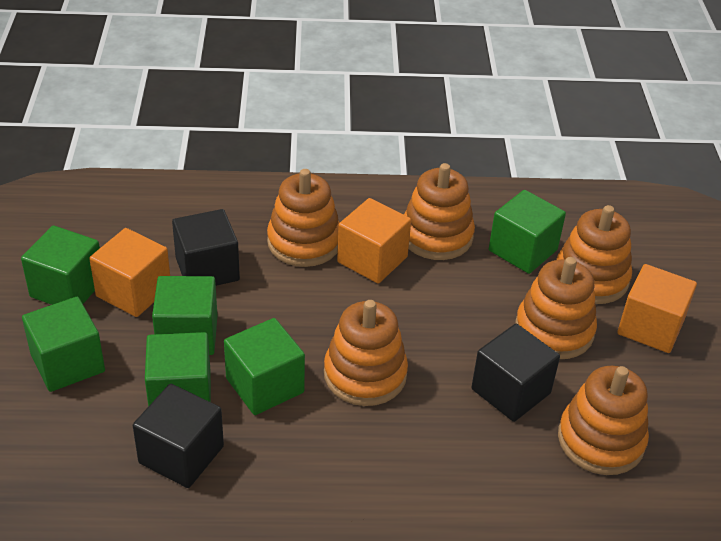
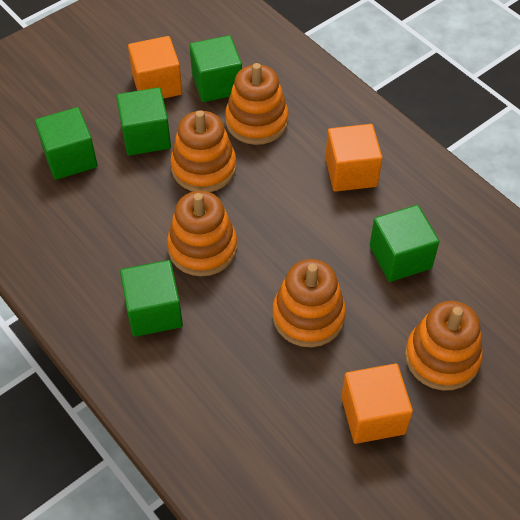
black cube: [133,384,224,488] [172,209,240,286] [471,324,560,422] = 3 -> none = 0
green cube: [21,225,100,305] [22,297,105,392] [145,332,211,407] [152,276,218,355] [224,318,305,415] [489,190,566,274] = 6 -> [35,107,98,180] [116,87,171,156] [120,260,183,337] [190,35,242,102] [370,205,439,282] = 5
orange stacking toy: [267,169,340,267] [324,300,408,406] [404,163,475,260] [515,257,597,359] [556,205,632,304] [558,366,649,475] = 6 -> [167,191,237,276] [170,110,236,192] [225,63,289,145] [272,259,346,347] [405,301,483,390] = 5

